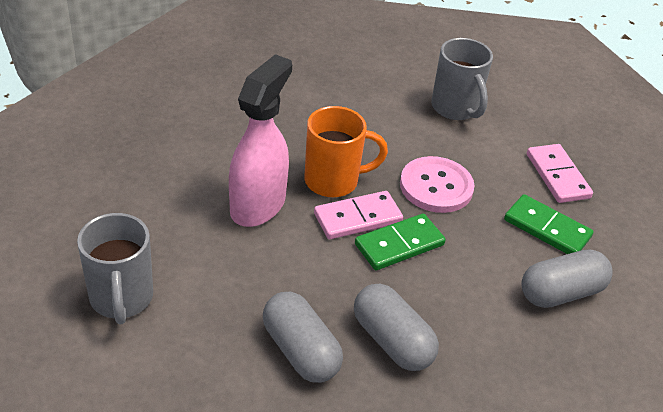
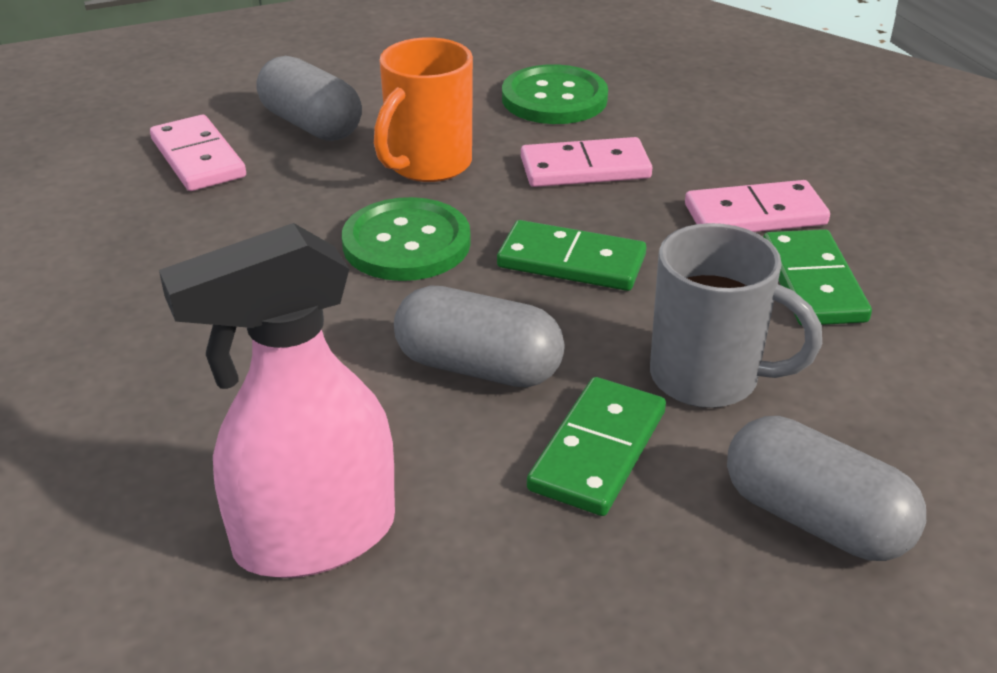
green button: none = 0 -> [342,197,471,281] [502,64,608,124] = 2
green domino: [355,213,446,270] [504,194,593,254] = 2 -> [497,220,646,291] [527,377,666,516] [763,229,872,325] = 3
grey mug: [77,213,153,324] [431,38,493,120] = 2 -> [650,223,822,408] = 1
pink button: [400,156,475,213] = 1 -> none = 0
pink domino: [314,191,403,239] [527,144,593,203] = 2 -> [150,115,246,191] [521,137,652,187] [685,180,830,232] = 3

